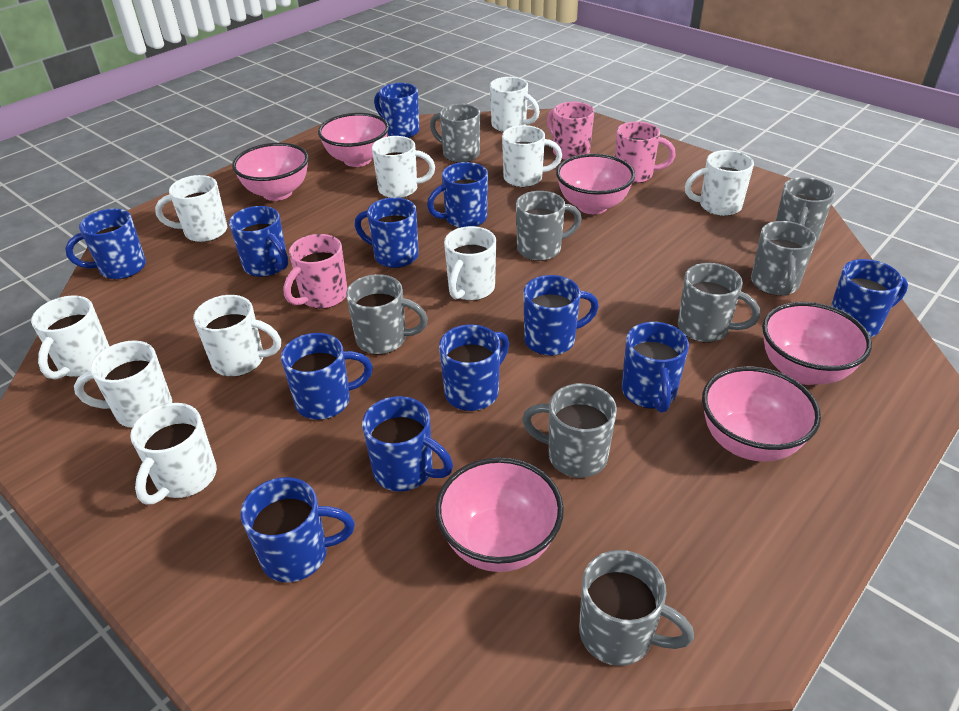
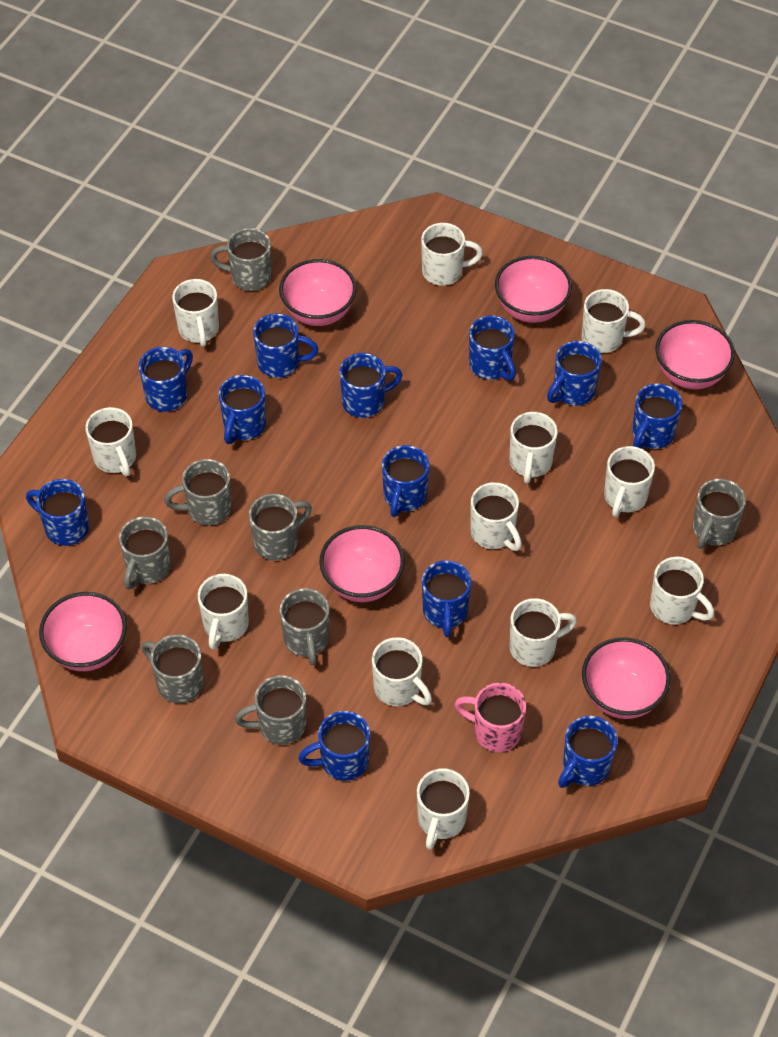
pink mug: [284,234,347,309] [547,102,594,160] [615,121,676,183] = 3 -> [455,683,526,752] = 1
white mug: [31,295,110,380] [74,340,172,427] [130,403,217,505] [155,175,227,242] [193,295,281,377] [372,136,435,198] [444,226,496,301] [490,77,540,132] [502,125,562,187] [685,150,754,216] = 10 -> [85,407,136,476] [172,279,219,347] [198,574,249,650] [372,637,432,706] [417,768,470,850] [421,223,483,286] [470,482,522,551] [509,412,557,484] [510,598,577,667] [582,289,646,353] [604,446,655,517] [650,557,714,625] = 12

